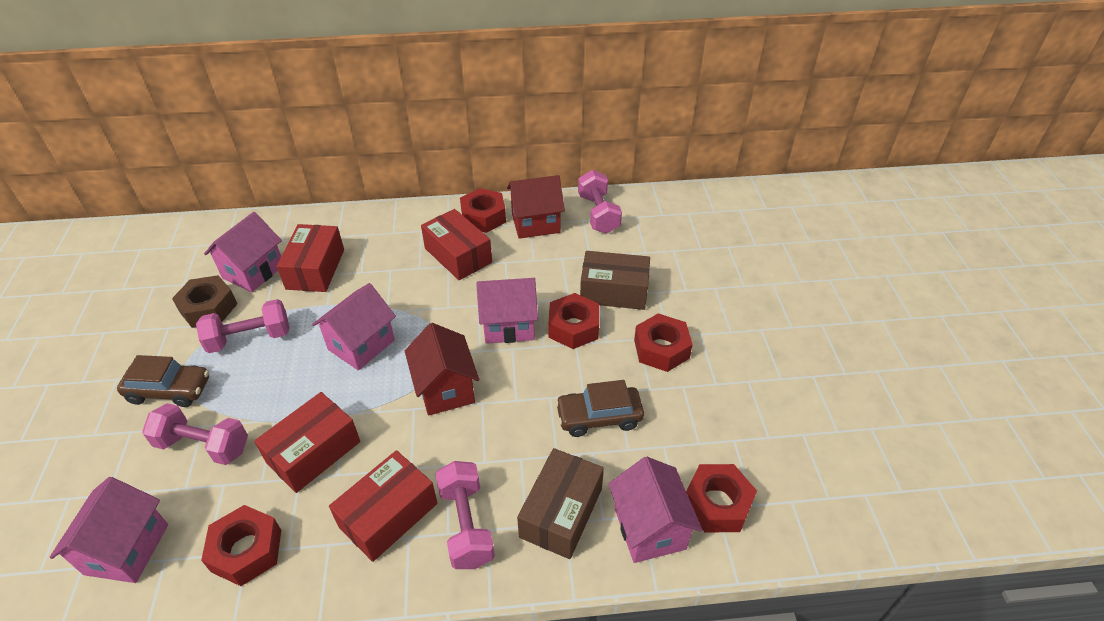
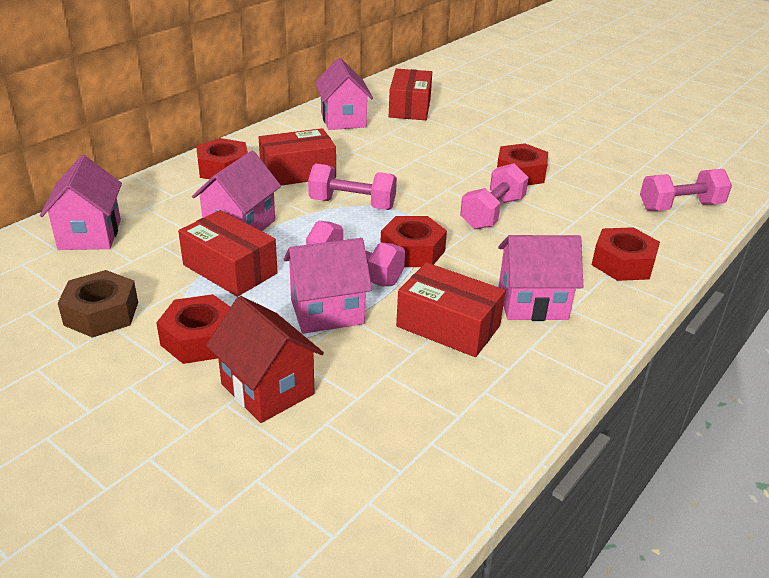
brown box: [517,448,604,559] [580,251,650,310] = 2 -> none = 0
brown car: [117,355,209,407] [555,380,644,437] = 2 -> none = 0
red house: [405,323,479,416] [507,175,565,239] = 2 -> [206,296,324,423] = 1

